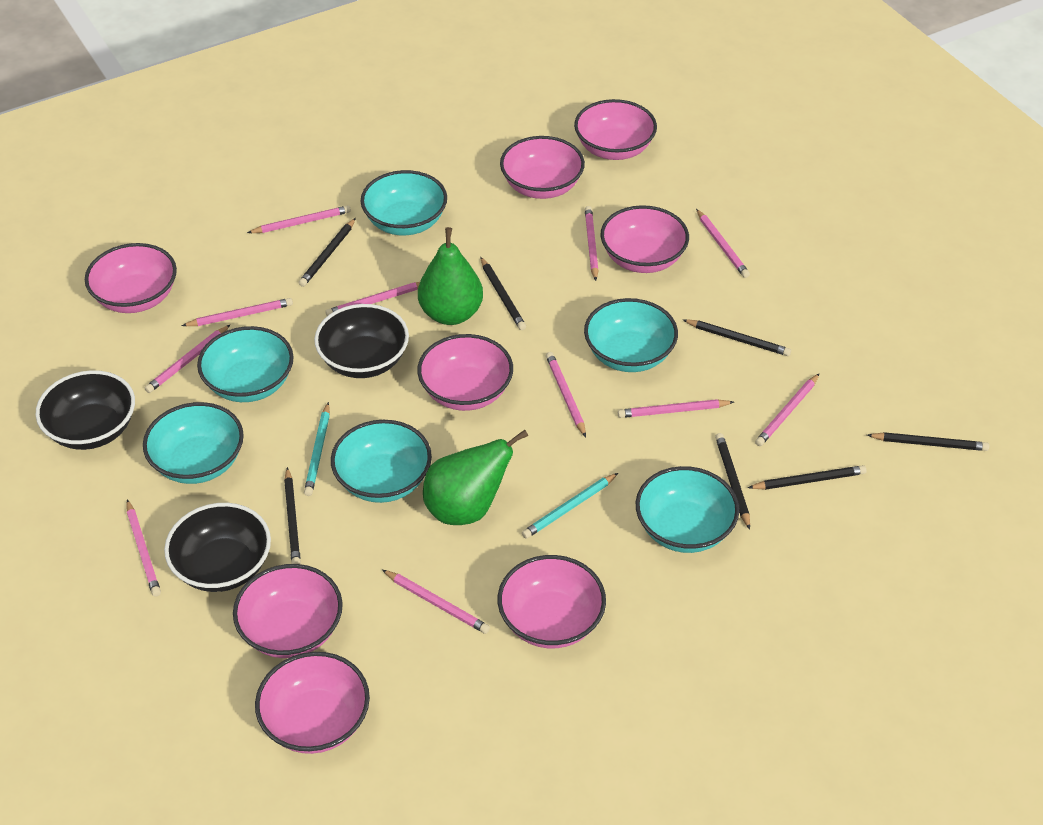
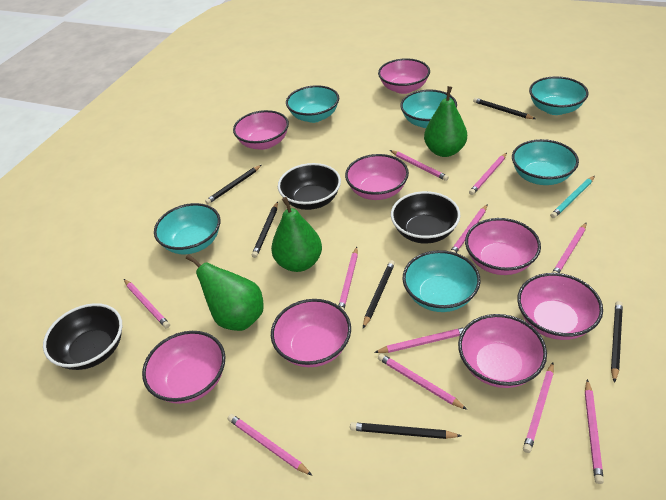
black pencil: [284,467,301,564] [299,218,356,287] [481,257,526,330] [683,319,791,356] [715,433,750,530] [748,465,867,490] [867,432,990,451] = 7 -> [205,165,261,204] [252,202,278,258] [350,422,461,439] [363,260,395,328] [473,98,536,119] [611,301,623,383] = 6
green pear: [418,227,483,325] [423,430,528,525] = 2 -> [186,254,264,331] [271,197,322,272] [424,86,467,157] = 3
turquoise pencil: [304,402,330,496] [522,473,618,539] = 2 -> [550,176,595,218] = 1

